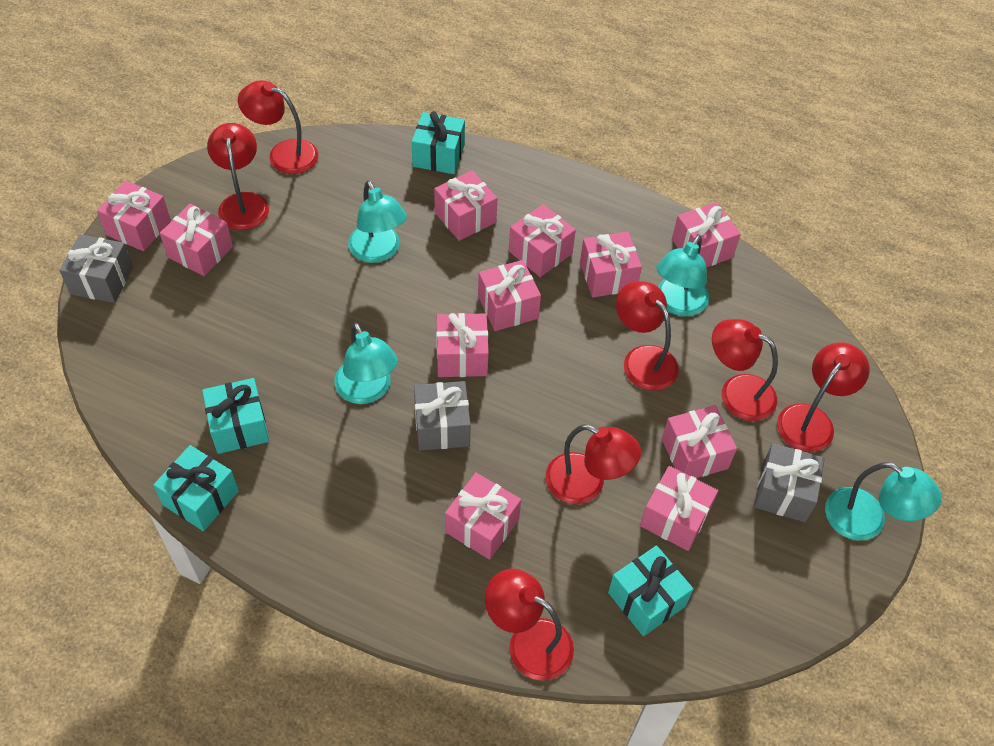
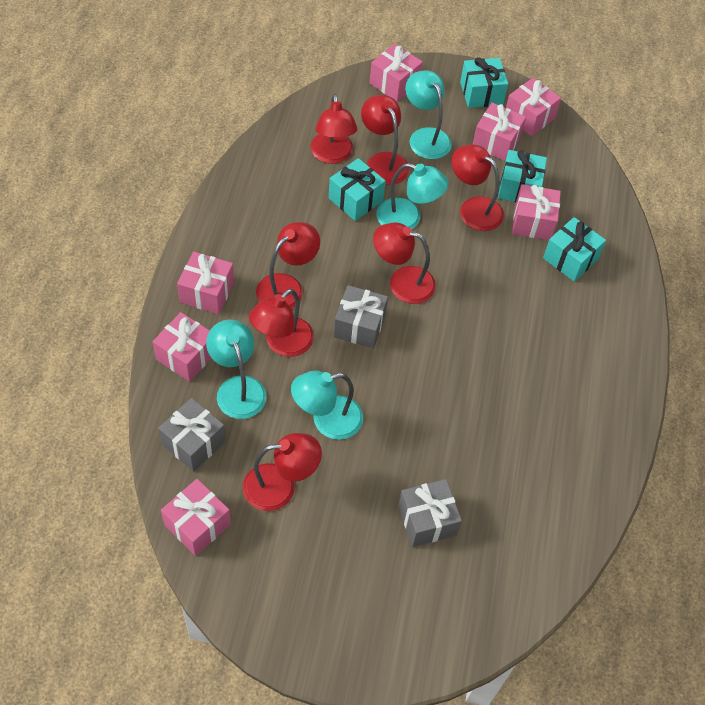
pink gift: [97,180,171,251] [160,204,233,276] [434,170,497,241] [436,313,489,377] [445,473,521,560] [478,260,541,331] [509,204,576,277] [580,232,642,298] [640,466,718,551] [662,405,737,478] [672,202,741,267] = 11 -> [153,312,211,382] [161,479,231,556] [177,252,234,314] [370,44,423,102] [472,103,526,161] [506,78,561,137] [512,184,561,240] = 7

